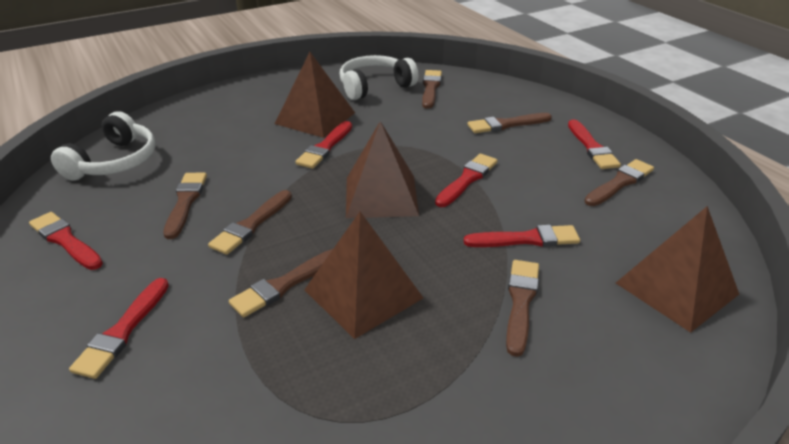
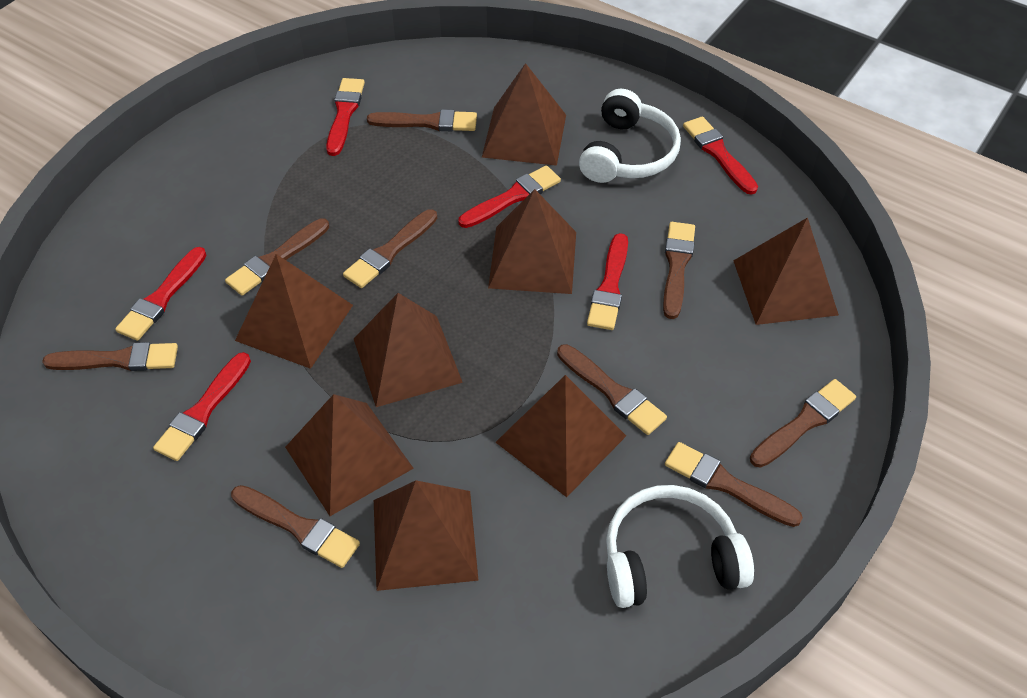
brown brush: [164,173,207,239] [208,190,292,255] [229,249,333,317] [422,70,442,109] [468,113,552,133] [506,260,539,357] [584,159,654,206] = 7 -> [42,342,178,371] [225,218,329,296] [231,485,360,568] [343,209,437,288] [367,109,477,131] [557,344,667,435] [663,222,695,319] [665,442,803,527] [750,379,856,468] = 9
brown pyramid: [275,52,355,138] [304,212,423,339] [346,121,419,218] [616,206,739,333] = 4 -> [235,254,353,369] [285,394,414,516] [354,293,463,407] [374,480,479,591] [482,63,566,166] [488,189,576,294] [495,375,626,497] [733,217,839,325] = 8

